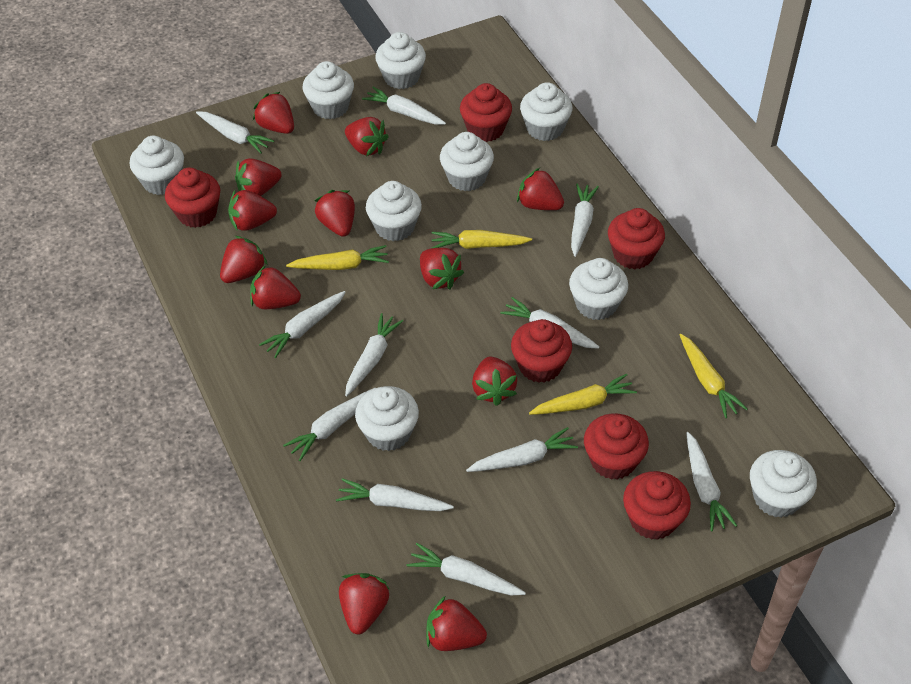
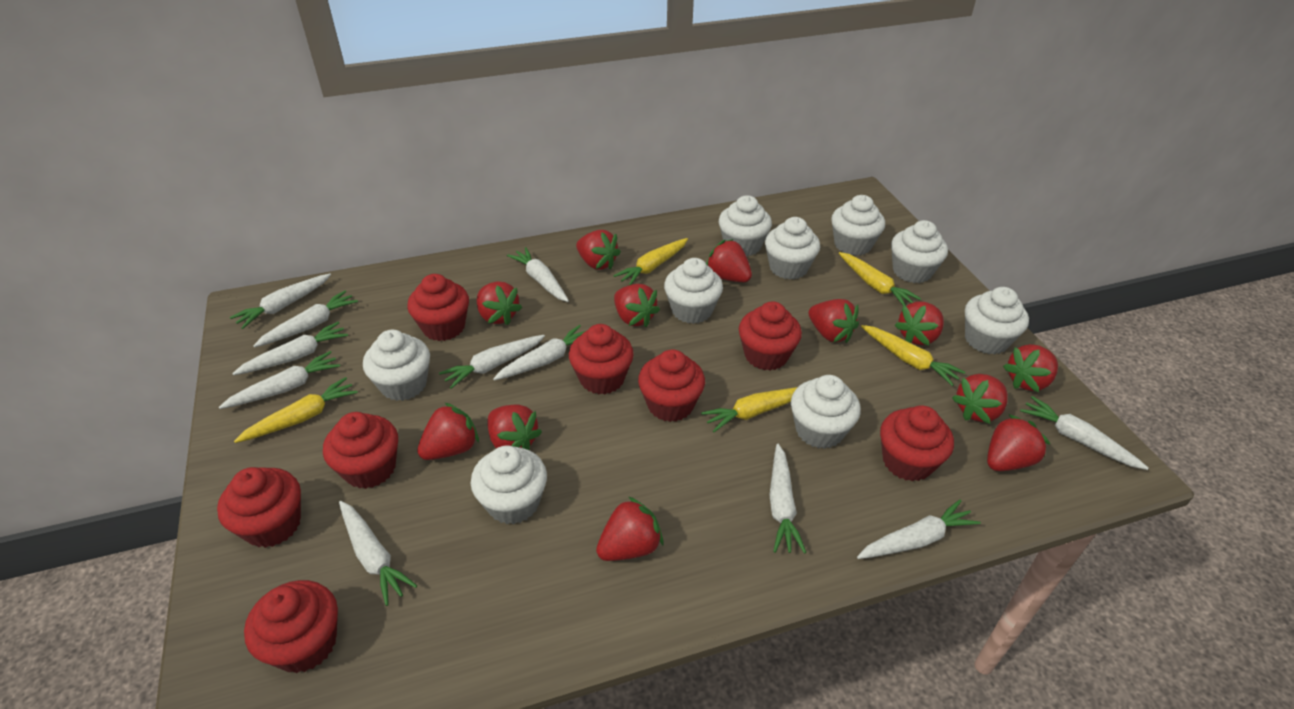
red cupcake: [165,168,220,228] [460,83,512,142] [511,319,572,383] [584,413,649,480] [608,208,665,269] [623,471,691,540] = 6 -> [217,467,301,548] [244,580,338,673] [323,412,398,489] [407,274,469,341] [569,324,634,395] [638,349,705,422] [739,301,802,370] [880,405,954,482] = 8
yellow carrot: [286,245,389,270] [431,230,532,249] [529,373,637,415] [680,334,747,418] = 4 -> [234,377,358,443] [614,238,688,285] [701,387,798,432] [839,252,921,307] [861,325,965,386] = 5

